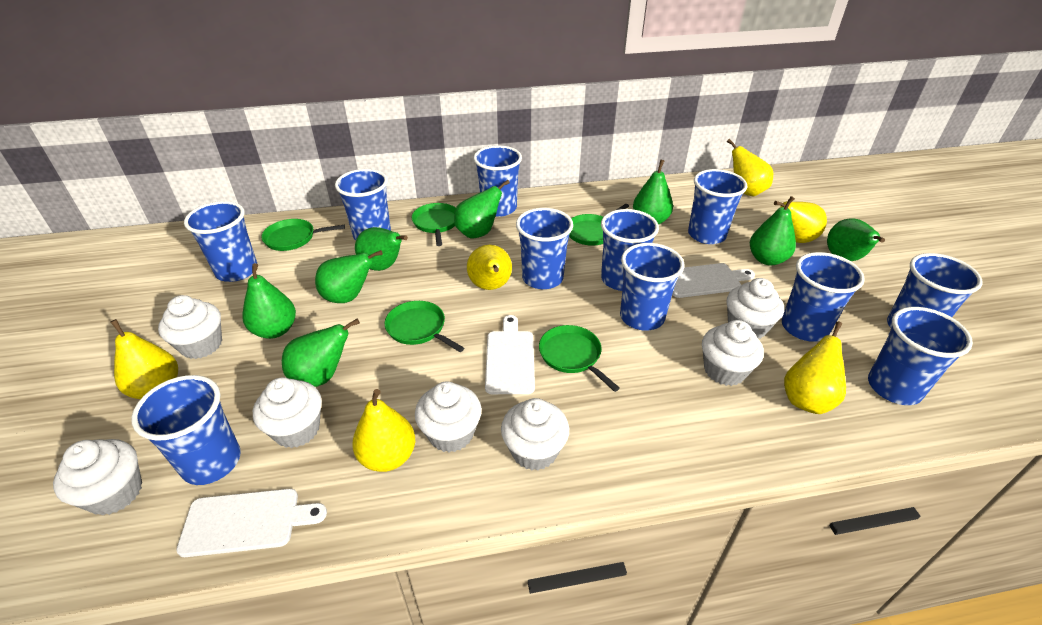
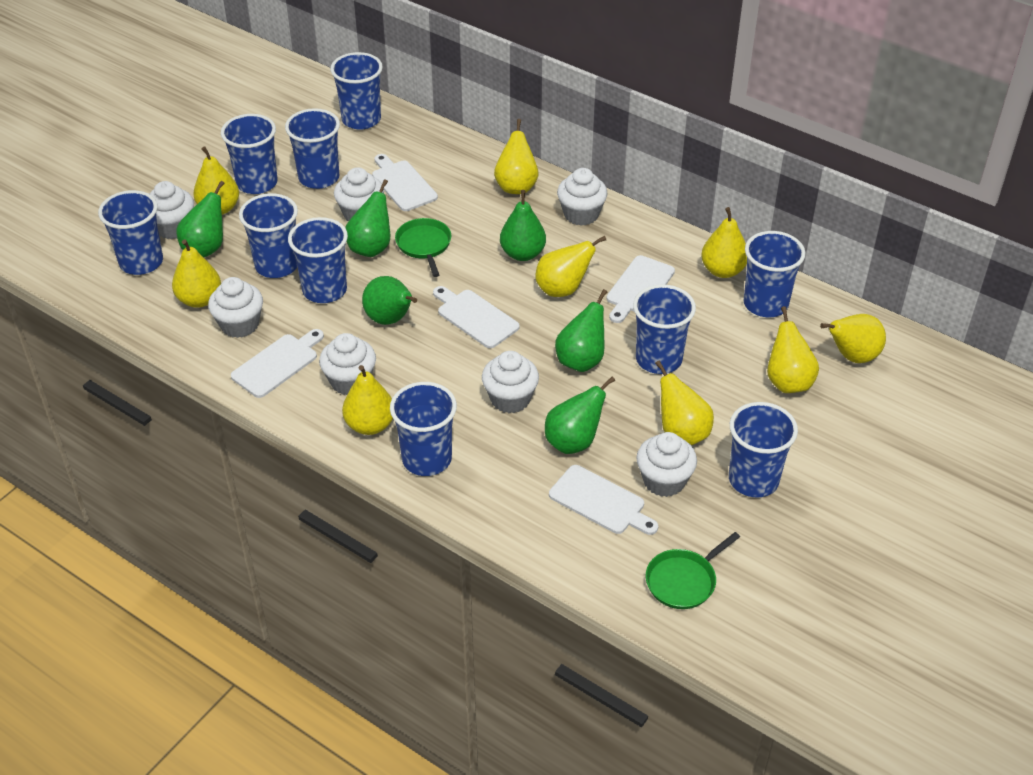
blue cup: [131,375,241,485] [184,201,257,282] [335,169,391,240] [473,145,522,217] [516,208,573,289] [601,209,659,291] [620,243,684,331] [688,169,747,244] [782,252,865,342] [868,307,973,405] [887,253,983,328] = 11 -> [98,190,163,275] [221,114,278,194] [239,193,298,278] [285,108,340,189] [288,217,348,303] [330,52,383,130] [390,382,457,476] [633,284,696,374] [729,402,798,498] [743,231,805,317] = 10
green pan: [261,219,345,251] [384,301,464,352] [412,203,456,246] [539,325,620,392] [569,204,629,246] = 5 -> [395,218,451,277] [646,532,740,609] = 2
green pear: [242,263,296,339] [282,318,360,387] [315,250,383,303] [355,227,408,271] [454,180,510,238] [633,159,673,224] [750,196,796,265] [827,219,885,261] = 8 -> [176,181,225,257] [345,179,390,257] [362,276,417,325] [500,190,546,261] [545,376,615,454] [555,289,607,372] = 6
white cutting board: [176,489,327,557] [485,315,535,394] [672,263,755,298] = 3 -> [231,329,324,398] [372,154,438,211] [433,286,520,348] [549,465,658,535] [606,255,675,323] = 5
yellow pear: [110,319,178,399] [352,389,415,472] [467,245,512,290] [727,139,773,196] [774,201,827,243] [784,321,846,414] = 6 -> [172,239,221,308] [193,146,239,215] [342,365,393,435] [494,119,538,194] [535,236,606,297] [655,360,714,445] [701,207,747,278] [767,306,819,393] [820,314,886,363] = 9

